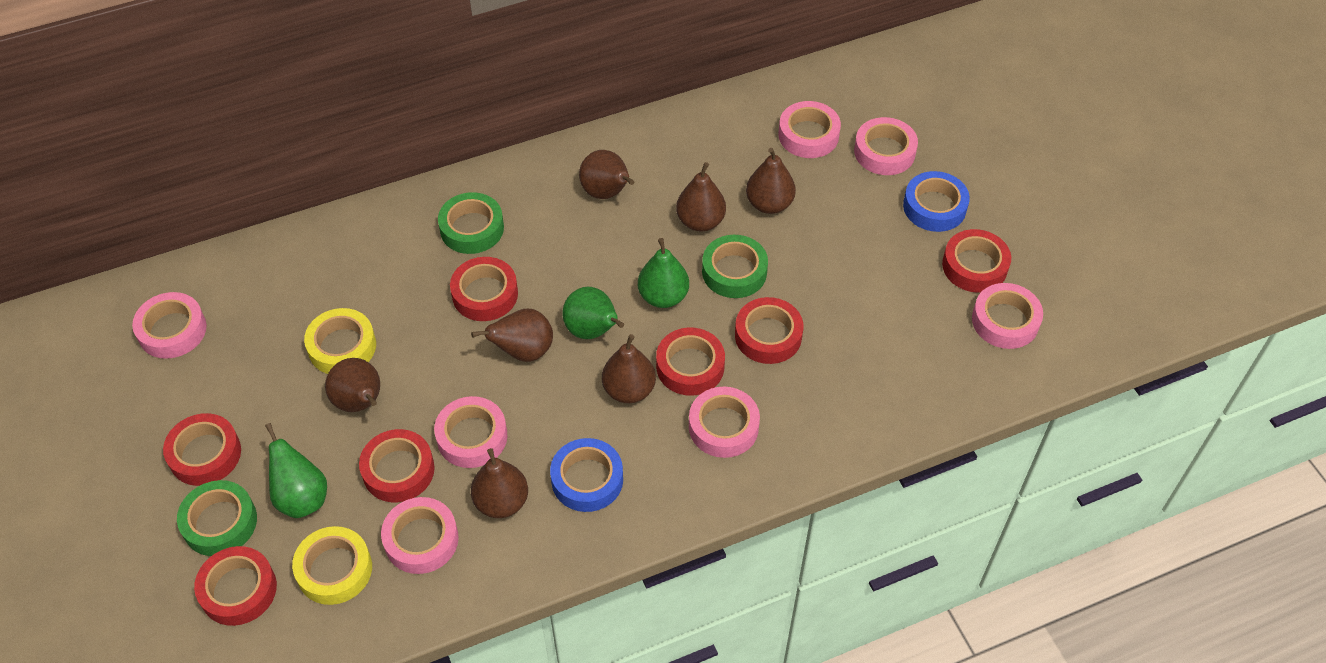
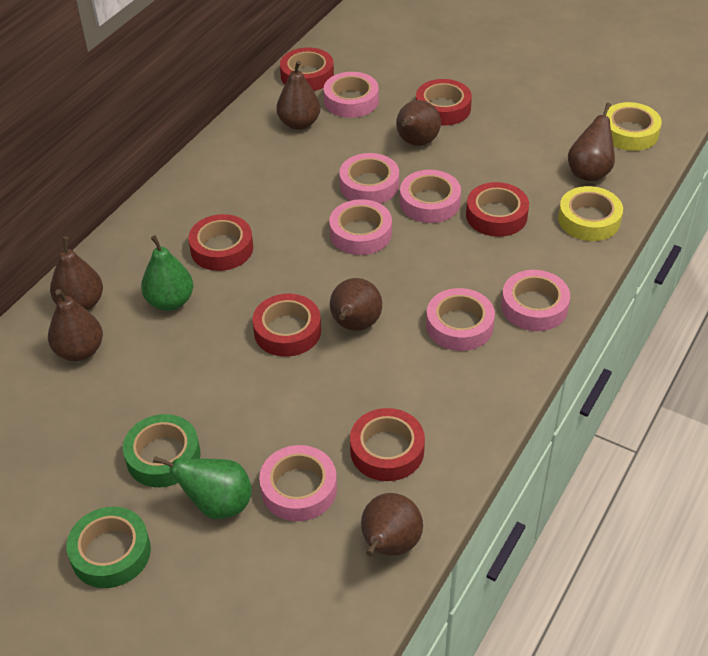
blue tape: [550,438,623,512] [903,171,970,232] = 2 -> none = 0
green pear: [265,423,327,518] [562,287,624,339] [638,238,689,308] = 3 -> [141,235,193,311] [153,456,252,519] = 2
green tape: [177,480,257,556] [438,192,504,254] [702,235,768,298] = 3 -> [66,507,151,588] [123,414,200,487] = 2
red tape: [163,413,241,486] [194,546,277,626] [359,429,435,502] [450,257,518,321] [656,327,725,396] [735,297,803,364] [942,229,1011,293] = 7 -> [188,214,253,271] [252,294,321,357] [280,47,334,91] [350,408,425,481] [416,79,472,125] [466,182,529,237] = 6

